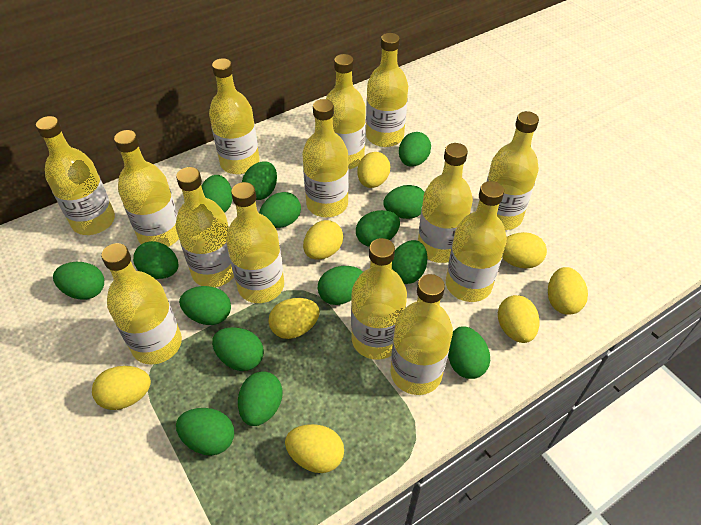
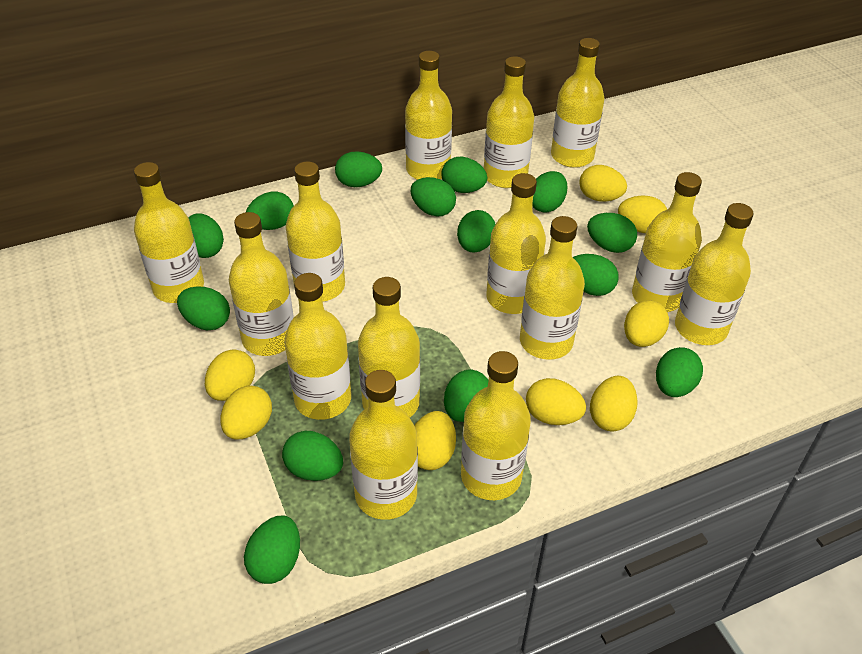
green egg: [53,262,104,299] [133,241,179,279] [176,408,234,456] [179,286,231,325] [201,175,232,213] [212,327,264,371] [238,371,283,426] [242,161,277,200] [259,192,301,228] [318,266,363,305] [356,210,400,247] [383,185,424,219] [392,240,427,284] [399,132,431,167] [448,326,490,379] = 15 -> [177,287,230,330] [188,213,224,258] [244,516,300,584] [246,191,294,230] [282,431,343,481] [335,151,382,187] [411,177,456,217] [441,157,487,193] [444,370,488,422] [457,210,495,252] [532,171,568,213] [573,254,619,296] [587,213,637,253] [656,347,703,397] = 14

